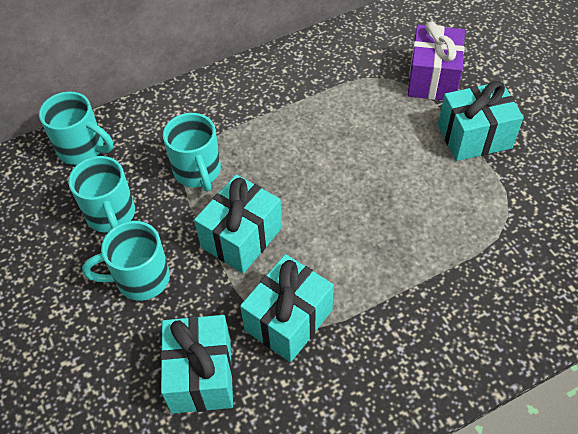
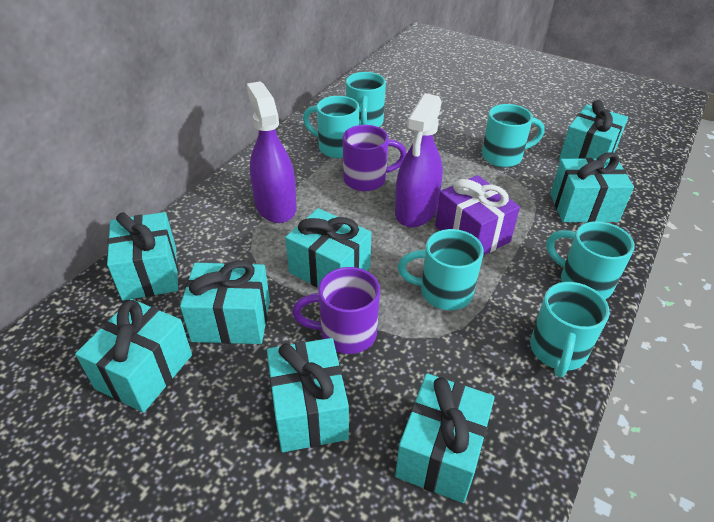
purple mug: none = 0 -> [292,267,380,354] [343,125,407,191] = 2
purple spray bottle: none = 0 -> [247,81,297,223] [395,93,443,227] = 2
turquoise gift: [160,315,233,414] [194,174,282,273] [240,254,334,362] [438,81,524,161] = 4 -> [75,299,192,413] [107,212,178,301] [180,260,270,344] [267,338,349,452] [285,208,371,288] [395,373,495,503] [550,152,634,222] [559,100,628,160] = 8
turquoise mug: [39,91,114,165] [68,156,135,233] [82,221,170,301] [163,113,221,192] = 4 -> [303,96,359,158] [346,72,386,127] [398,229,484,310] [482,104,545,167] [530,282,610,377] [547,221,634,299] = 6

